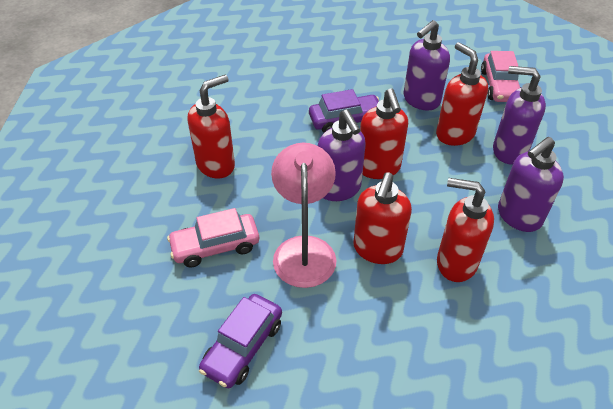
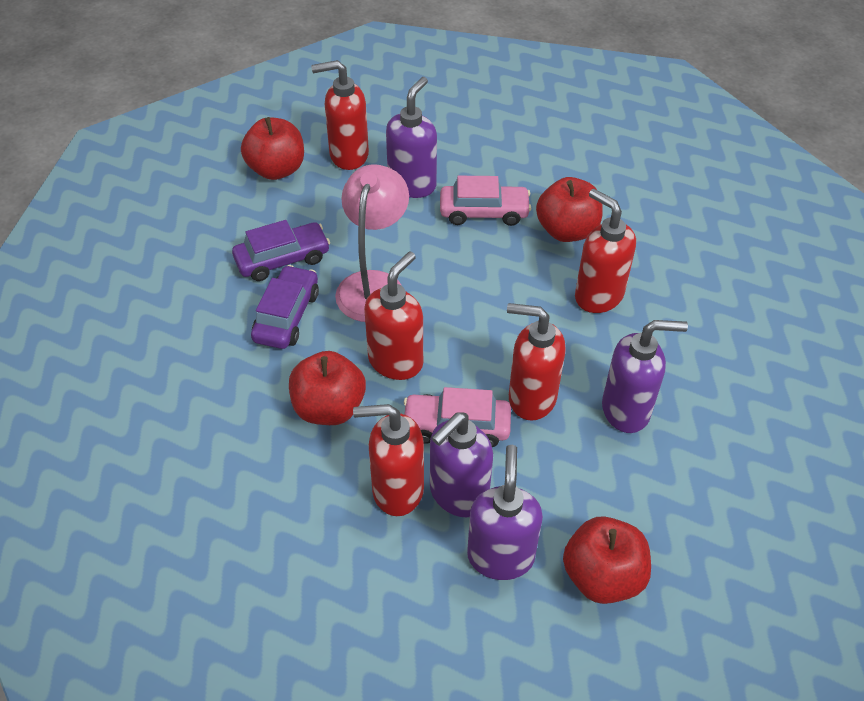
red apple: none = 0 -> [241,117,304,180] [289,351,366,425] [536,177,603,242] [563,516,651,604] = 4

